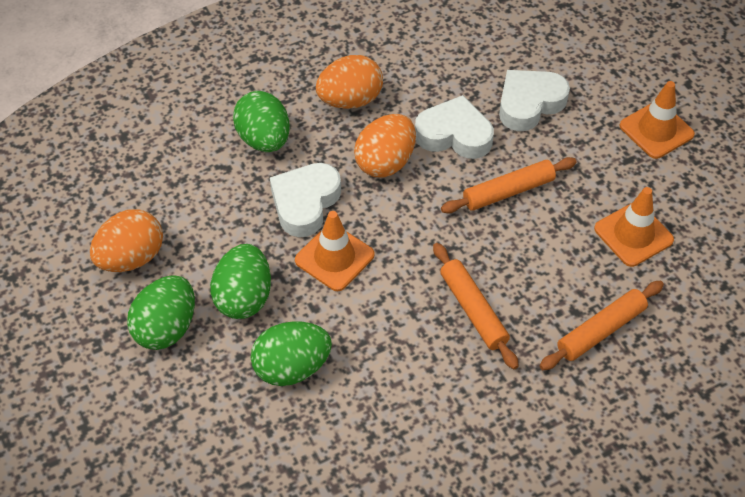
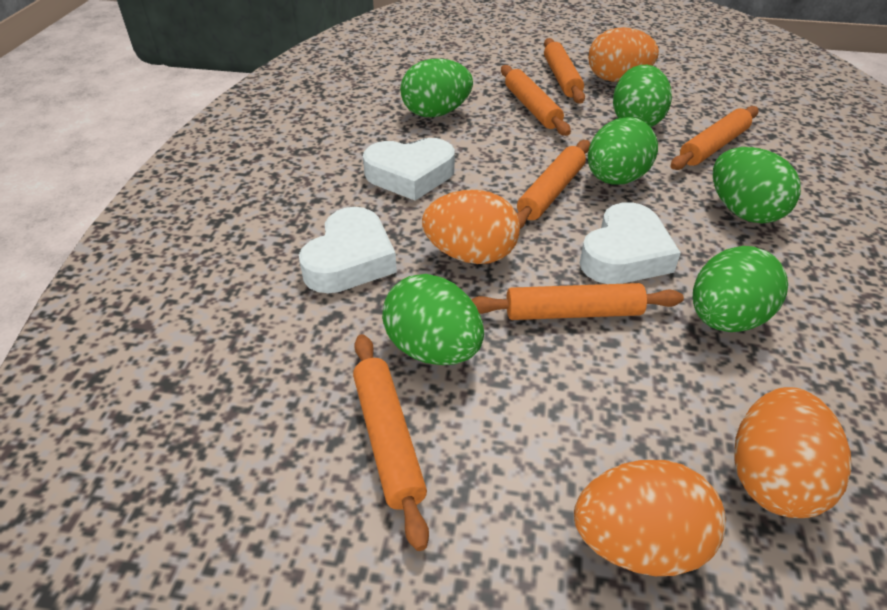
green egg: [127,275,195,350] [210,244,271,319] [233,91,290,152] [251,322,332,386] = 4 -> [382,274,484,365] [400,59,473,117] [588,117,658,185] [613,65,672,127] [693,246,788,332] [713,147,801,223] = 6
orange egg: [90,209,163,272] [316,55,383,109] [354,114,416,177] = 3 -> [422,190,520,264] [574,460,726,576] [588,27,659,82] [734,387,852,518] = 4
orange rolling pin: [433,243,519,369] [441,157,577,214] [540,281,664,370] = 3 -> [353,334,429,551] [471,283,684,320] [501,65,571,136] [517,140,590,229] [544,38,585,104] [671,106,759,170] = 6
orange traffic cone: [295,211,375,291] [594,187,674,267] [620,81,695,159] = 3 -> none = 0

